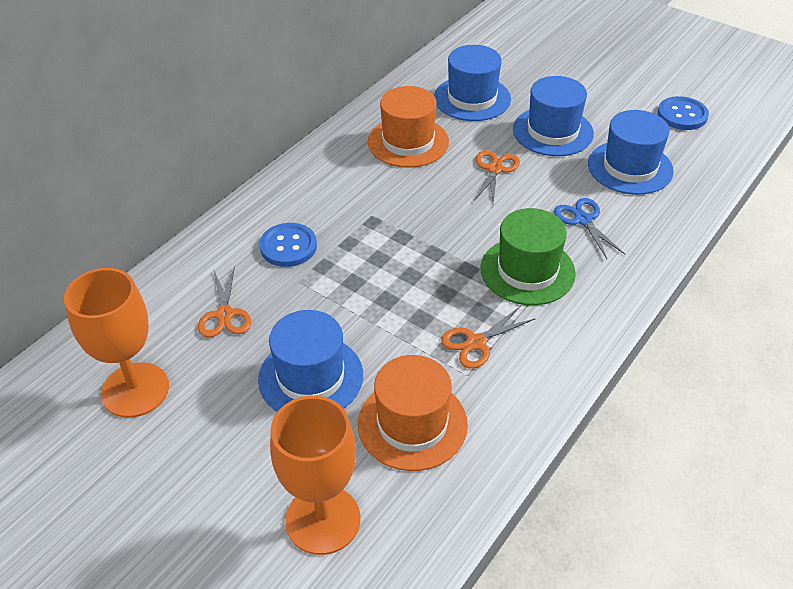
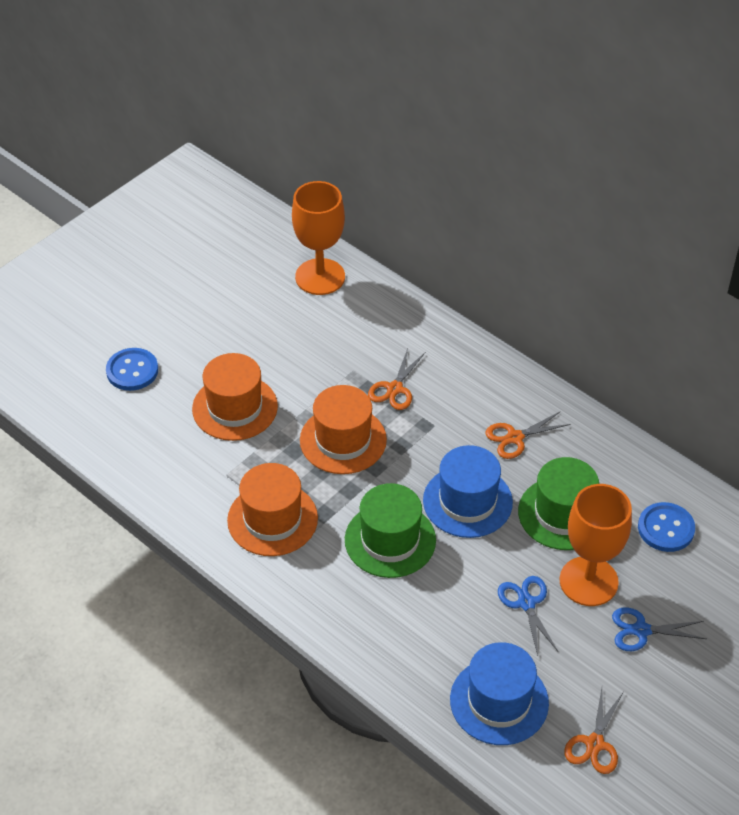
blue hat: [258,310,363,412] [434,45,511,121] [513,76,594,156] [588,110,674,195] = 4 -> [423,445,513,538] [450,642,549,745] = 2
blue scissors: [554,198,625,259] = 1 -> [498,576,558,656] [612,608,706,651] = 2
green hat: [480,208,576,305] = 1 -> [345,483,436,578] [518,457,599,550] = 2
orange hat: [358,355,468,471] [368,86,449,168] = 2 -> [192,353,278,441] [227,463,318,556] [300,385,387,474] = 3

